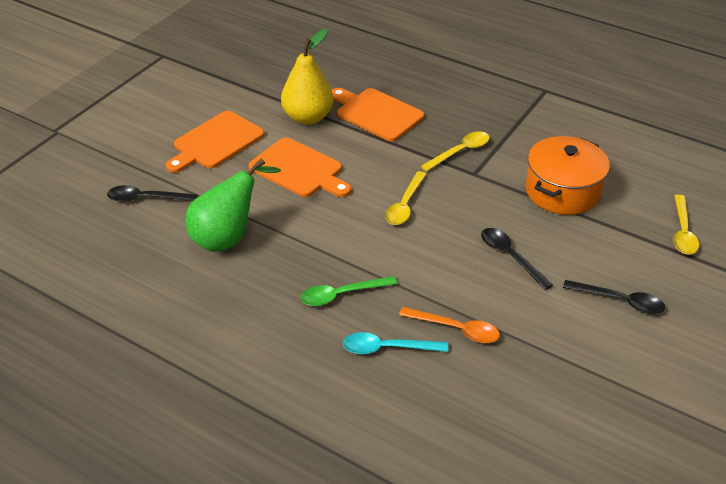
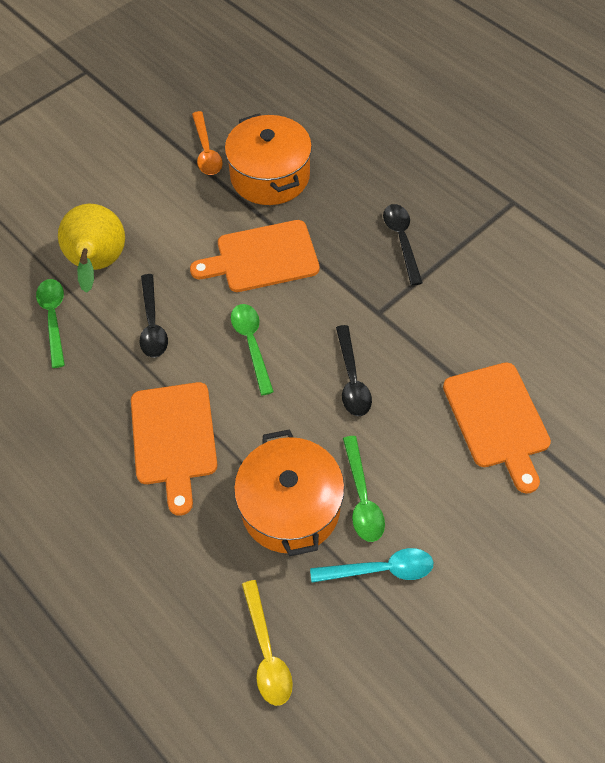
green pear: [186,158,281,252] = 1 -> none = 0
green spoon: [300,276,397,306] = 1 -> [36,279,65,368] [231,304,274,395] [343,436,385,542] = 3
orange pot: [526,136,610,215] = 1 -> [225,113,312,205] [234,429,345,556] = 2
yellow spoon: [385,171,427,225] [420,131,490,172] [673,195,699,255] = 3 -> [242,580,293,706] = 1

